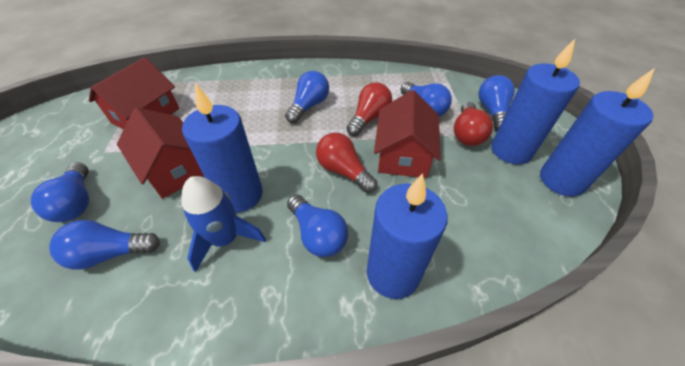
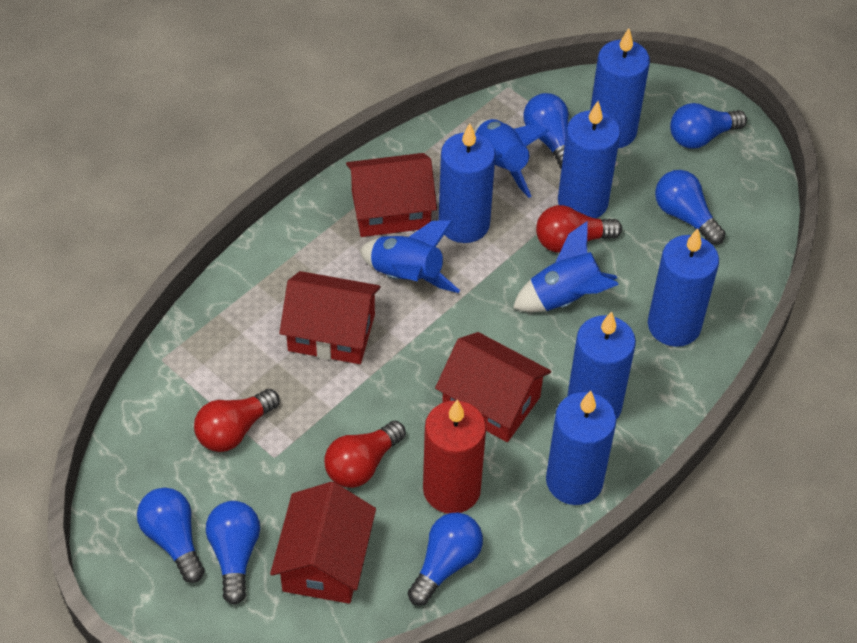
blue candle: [182,83,263,213] [367,173,448,299] [491,39,580,164] [540,68,655,197] = 4 -> [438,123,496,243] [546,391,616,505] [558,101,620,218] [567,311,636,419] [590,28,650,148] [648,229,719,347] = 6
blue rocket: [181,176,266,272] = 1 -> [359,220,460,293] [474,119,550,198] [513,221,619,312] = 3
red candle: none = 0 -> [423,400,486,514] = 1
red house: [89,57,179,129] [117,107,204,199] [374,90,441,178] = 3 -> [270,482,376,604] [279,271,381,364] [346,153,437,237] [435,332,551,442] = 4

